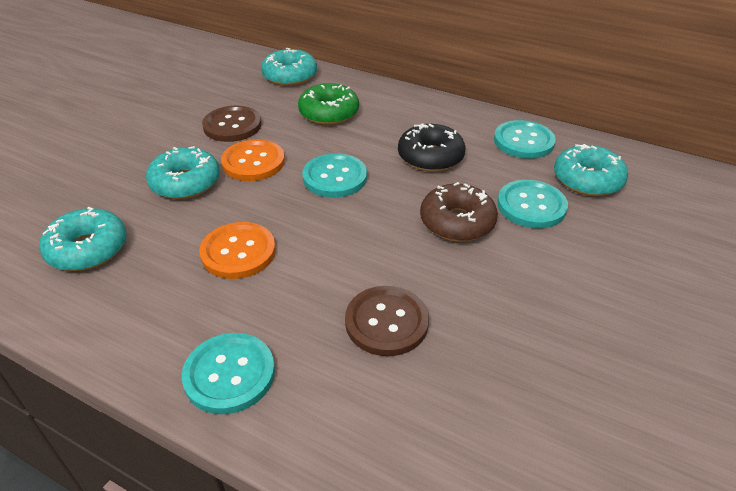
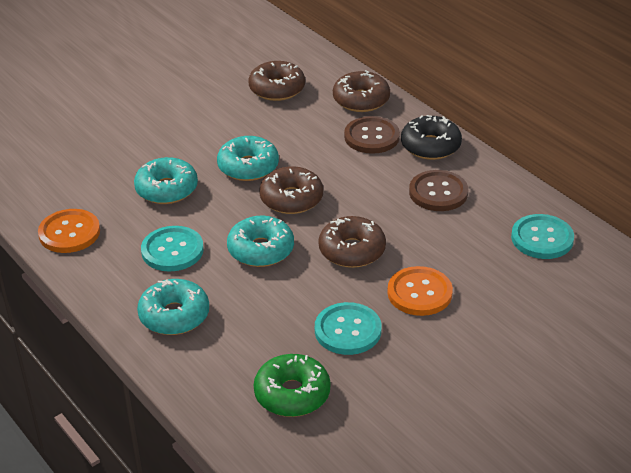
brown donut: [420,182,498,242] = 1 -> [249,61,305,101] [259,166,323,214] [318,216,386,268] [333,70,390,112] = 4
turquoise button: [182,333,275,414] [302,153,367,198] [494,120,556,159] [497,180,568,228] = 4 -> [141,226,204,272] [315,302,382,355] [511,214,574,259] = 3

